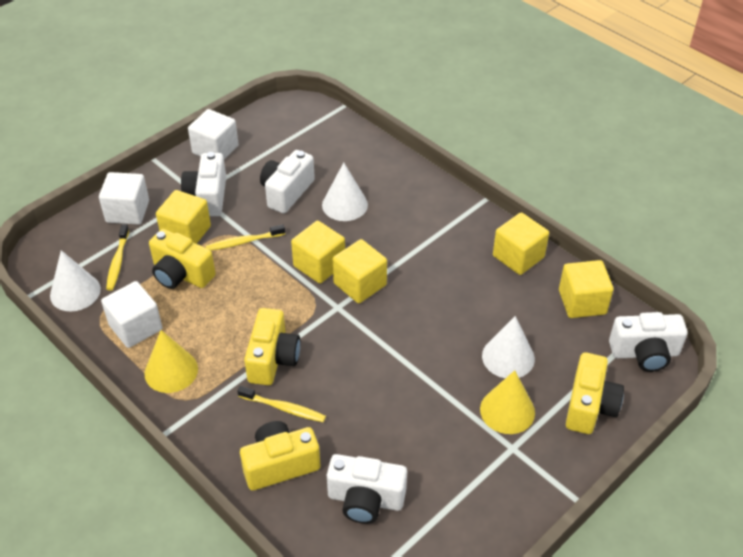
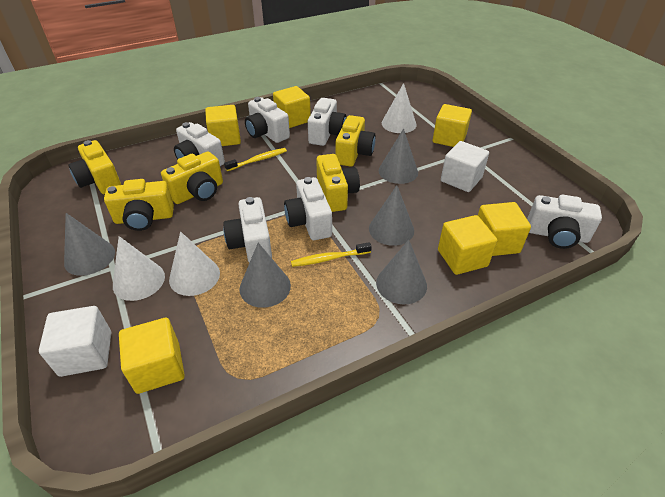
grey cone: none = 0 -> [64,213,115,276] [239,243,291,308] [369,185,414,246] [376,240,427,304] [379,128,418,184] = 5
white camera: [181,152,226,216] [260,150,315,213] [327,454,407,524] [609,312,688,372] = 4 -> [174,122,225,166] [223,197,272,263] [245,97,290,143] [284,177,332,240] [308,98,347,146] [527,195,602,249] = 6
white cube: [99,172,149,225] [101,281,163,348] [188,109,239,159] = 3 -> [39,306,111,377] [441,141,489,192] = 2
yellow camera: [149,229,216,289] [240,421,321,491] [244,308,301,385] [566,352,624,434] = 4 -> [68,140,121,194] [104,179,174,231] [161,152,223,204] [316,154,360,212] [336,115,376,167] = 5
yellow cone: [144,330,198,393] [480,370,535,434] = 2 -> none = 0
yellow cube: [156,190,211,244] [291,221,345,283] [333,239,387,303] [493,212,549,275] [559,260,614,318] = 5 -> [119,318,185,394] [205,105,241,146] [273,86,311,128] [433,104,472,147] [438,215,497,275] [478,202,531,256] = 6
yellow toothbrush: [106,224,129,290] [206,225,285,251] [237,386,326,422] = 3 -> [224,148,287,171] [291,242,372,267] = 2

